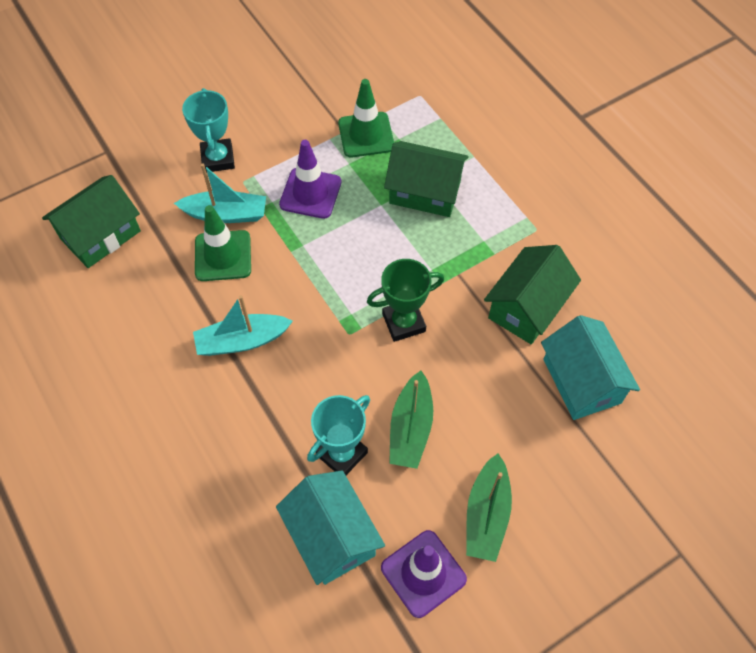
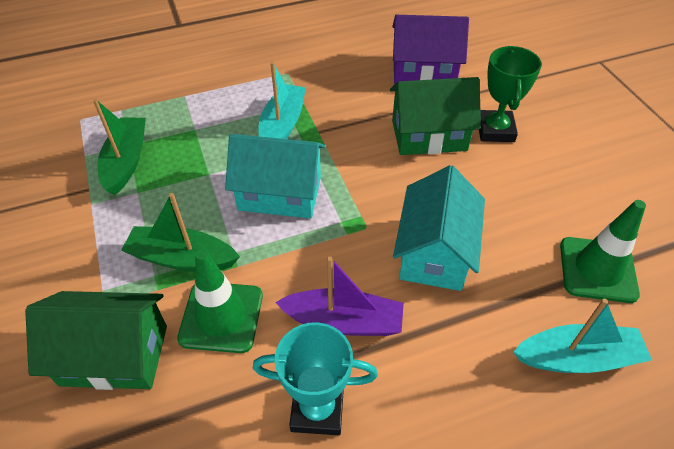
green house: [42,175,141,268] [384,141,469,217] [484,245,581,344] = 3 -> [25,291,167,390] [390,77,481,155] = 2
purple boat: none = 0 -> [275,257,404,336] = 1
purple house: none = 0 -> [392,15,469,84] = 1
purple traffic cone: [279,140,341,219] [381,530,467,618] = 2 -> none = 0
turquoise trophy: [182,88,235,173] [307,395,370,475] = 2 -> [253,322,378,435] = 1

